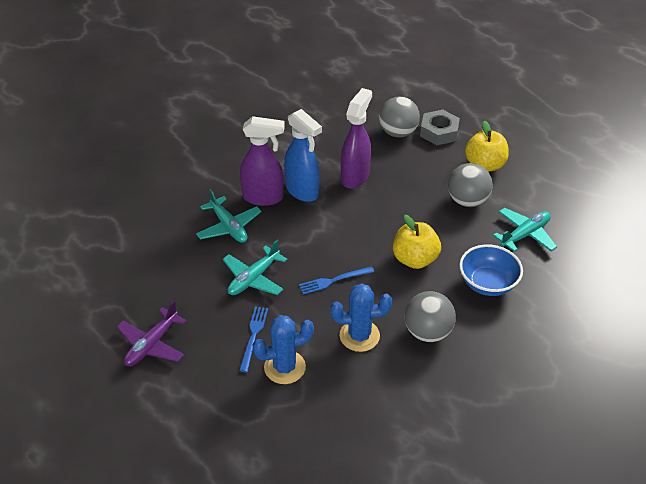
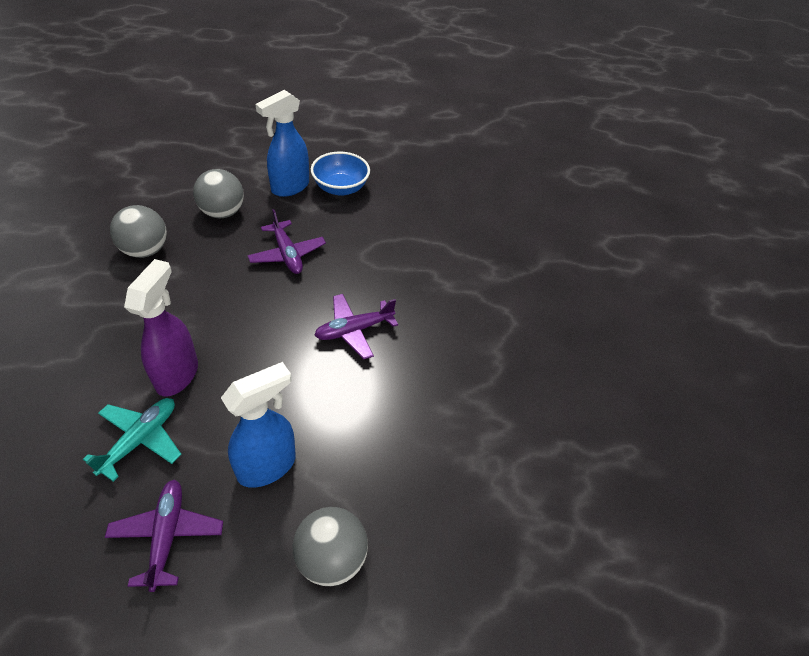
blue cactus: [252,315,314,384] [331,283,392,352] = 2 -> none = 0
blue fork: [239,306,268,372] [299,266,374,295] = 2 -> none = 0
blue spray bottle: [284,109,322,202] = 1 -> [221,362,296,488] [255,90,309,197] = 2
grey nut: [420,110,460,145] = 1 -> none = 0
purple plane: [117,301,187,366] = 1 -> [105,479,223,592] [247,209,326,274] [314,294,398,360] = 3
purple spray bottle: [240,116,285,206] [341,88,372,189] = 2 -> [124,259,198,397] = 1
turquoise plane: [196,189,261,243] [223,240,288,295] [493,208,557,252] = 3 -> [83,398,181,482] = 1
yellow apple: [393,215,441,269] [465,120,509,172] = 2 -> none = 0

